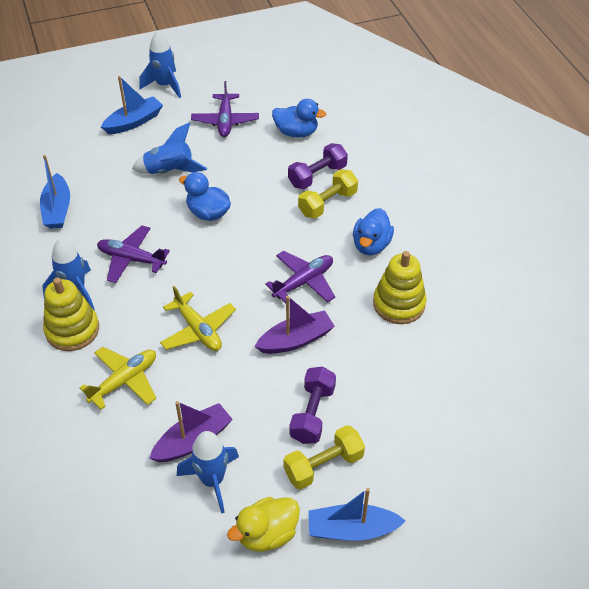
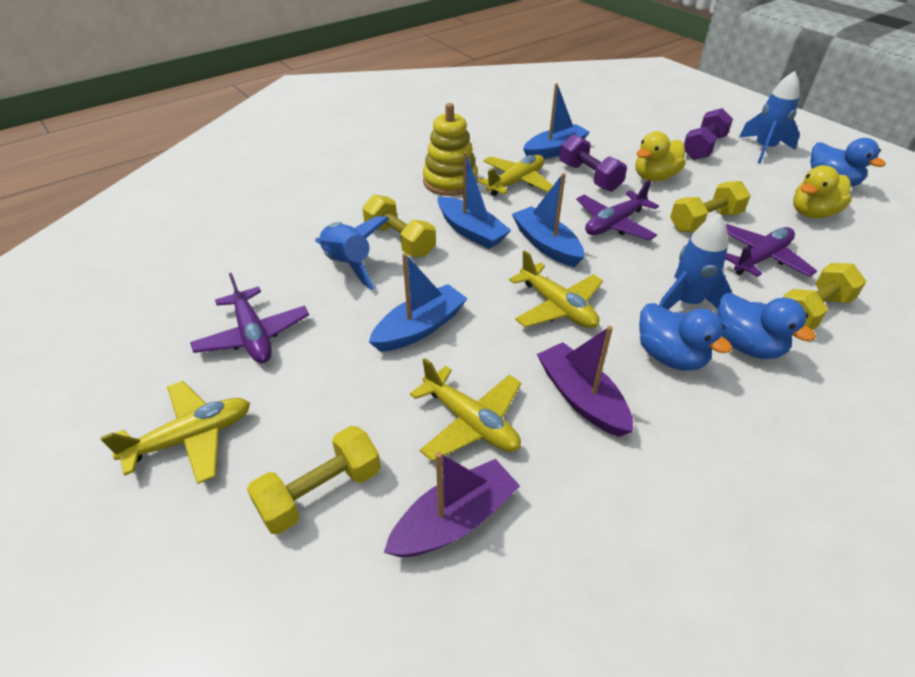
blue boat: [40,155,70,229] [101,76,163,134] [308,488,406,541] = 3 -> [369,253,468,352] [438,151,511,249] [512,173,584,267] [523,83,590,159] = 4
blue rocket: [42,239,95,310] [132,122,207,174] [140,31,181,98] [177,431,239,514] = 4 -> [315,216,389,290] [659,213,732,310] [739,71,800,163] = 3
yellow duck: [227,497,300,552] = 1 -> [635,131,686,181] [793,165,852,218] = 2
yellow dumbbell: [283,425,365,489] [298,169,358,219] = 2 -> [247,426,381,534] [362,194,436,257] [670,181,750,232] [783,263,867,330] = 4
yellow plane: [80,347,156,410] [160,286,236,351] = 2 -> [100,381,250,484] [410,358,521,461] [478,155,553,196] [509,251,603,328] = 4
yellow stacking toy: [43,277,99,351] [373,251,426,324] = 2 -> [423,103,478,196] = 1

